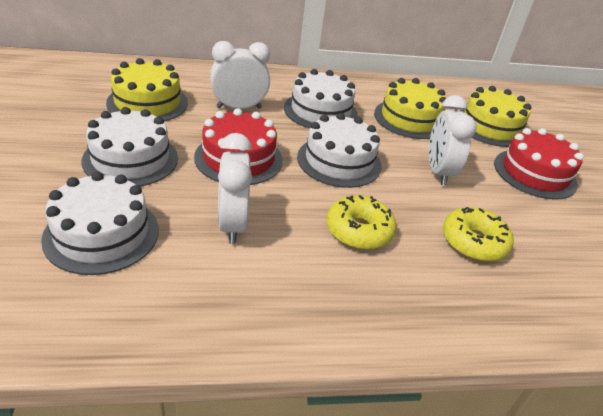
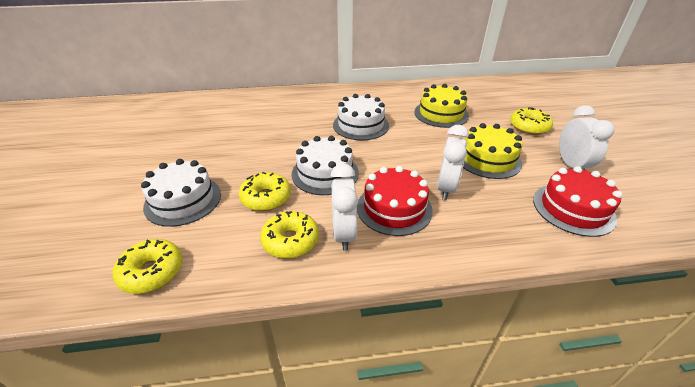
white cake: [41,171,159,275] [82,107,178,187] [284,69,358,129] [297,113,382,188] = 4 -> [141,159,221,227] [292,136,359,195] [333,94,389,140] = 3
yellow cake: [106,58,188,122] [374,78,446,139] [460,86,531,147] = 3 -> [414,84,469,128] [463,123,522,179] = 2
yellow donut: [326,195,397,250] [443,207,514,262] = 2 -> [113,239,182,294] [239,172,291,211] [260,211,319,259] [510,107,553,135] = 4

